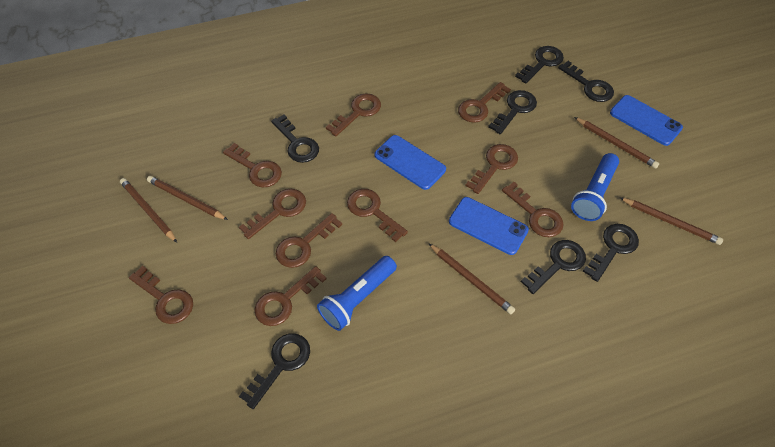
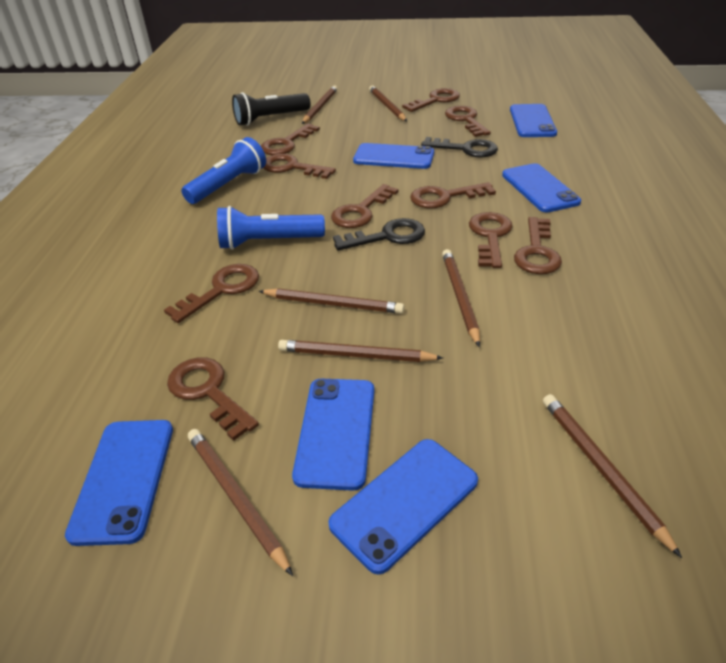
black flashlight: none = 0 -> [232,92,310,126] = 1
black key: [239,333,310,409] [271,115,319,163] [488,90,537,134] [515,46,564,83] [521,240,586,294] [558,61,614,102] [583,224,639,282] = 7 -> [333,218,425,251] [421,137,498,158] = 2
blue phone: [375,135,446,190] [449,197,529,255] [610,95,683,146] = 3 -> [65,420,173,546] [292,379,374,491] [328,439,478,575] [353,143,434,169] [502,163,581,213] [510,104,557,137] = 6
brown pencil: [120,178,177,243] [147,176,228,220] [428,243,515,314] [574,117,659,168] [619,197,723,245] = 5 -> [188,429,293,576] [259,288,404,314] [278,340,443,362] [302,85,338,124] [369,85,407,121] [442,249,480,347] [543,394,682,558] = 7

